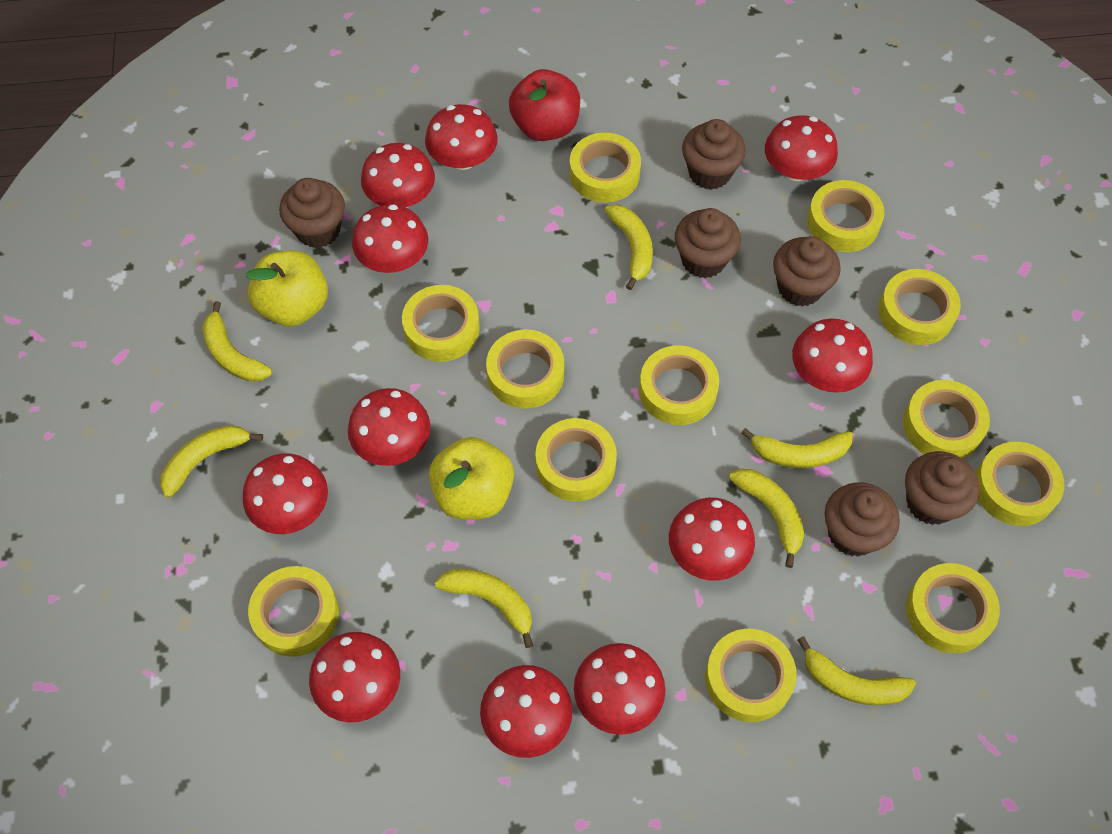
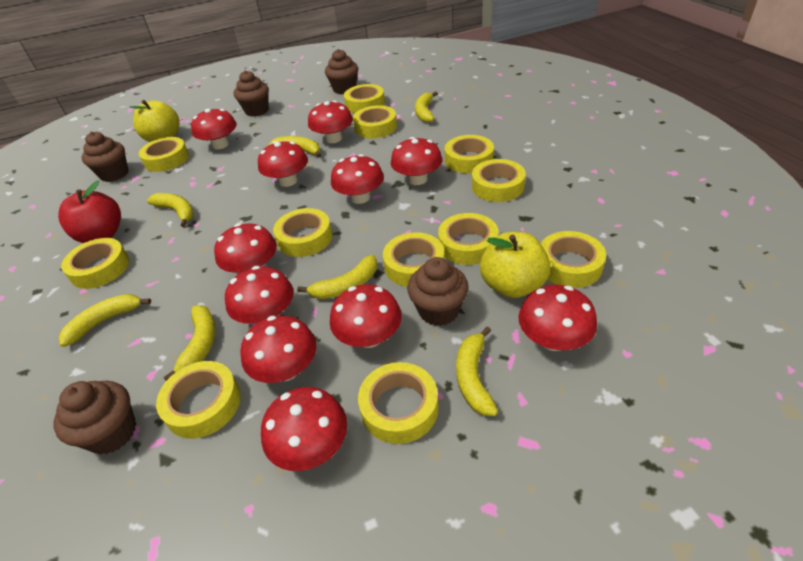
brown cupcake: [279,178,345,248] [675,208,741,279] [682,119,746,190] [773,236,841,307] [825,482,900,557] [905,451,980,525] = 6 -> [54,381,136,455] [81,132,129,182] [234,70,269,117] [325,49,358,94] [407,257,469,326] = 5

